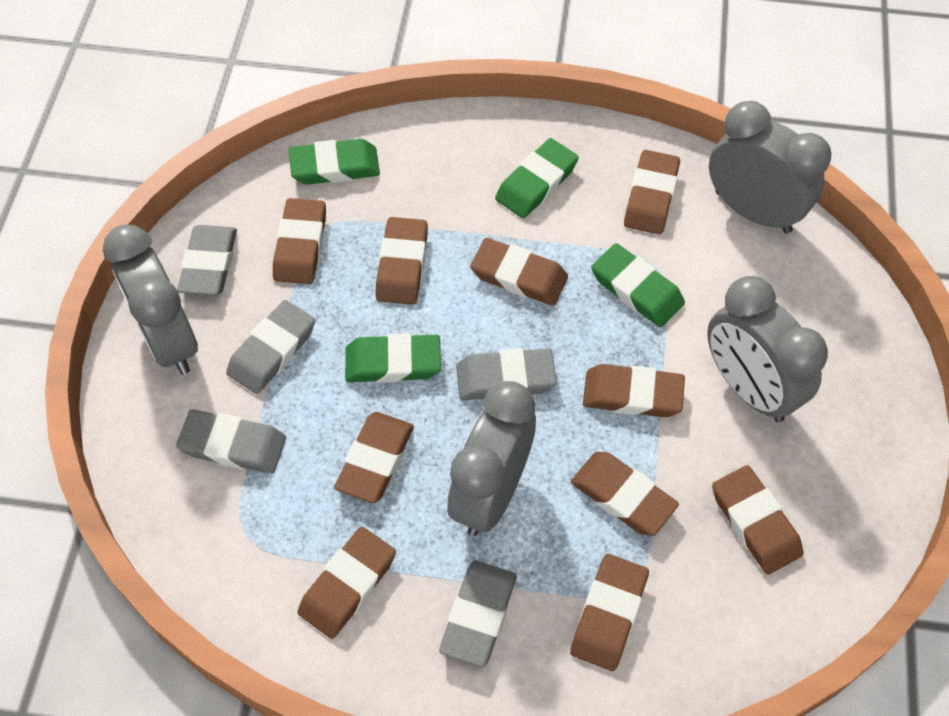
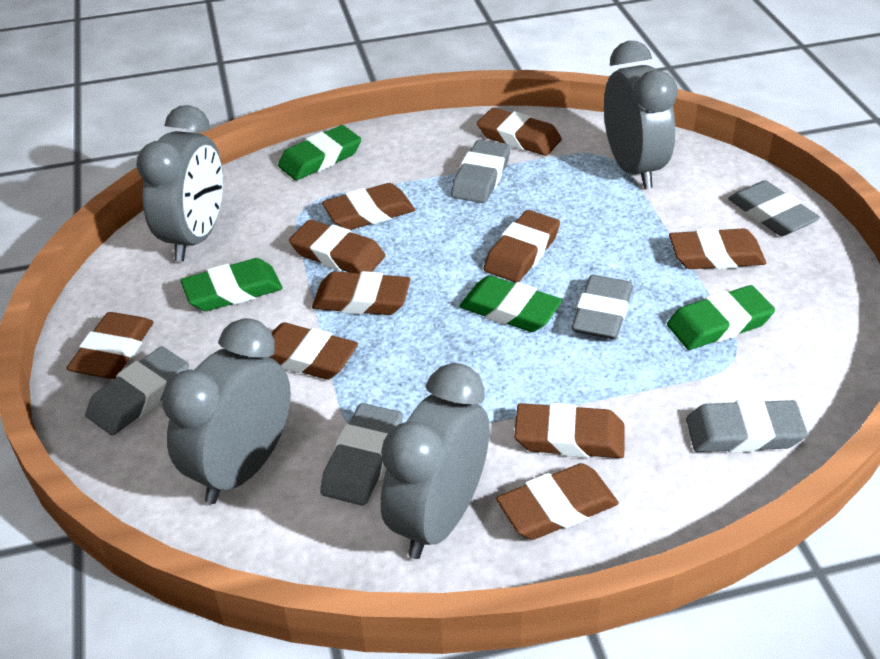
grey eraser: [176,409,286,474] [177,225,237,296] [226,300,315,394] [439,561,517,667] [456,348,557,400] = 5 -> [85,346,189,436] [320,403,403,506] [451,140,510,203] [572,275,633,339] [686,399,808,453] [728,180,820,236] = 6

